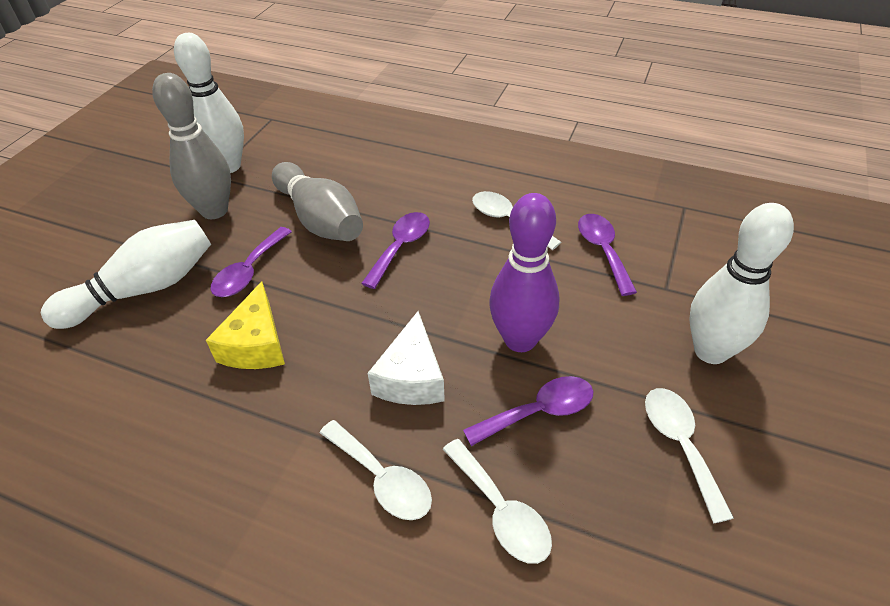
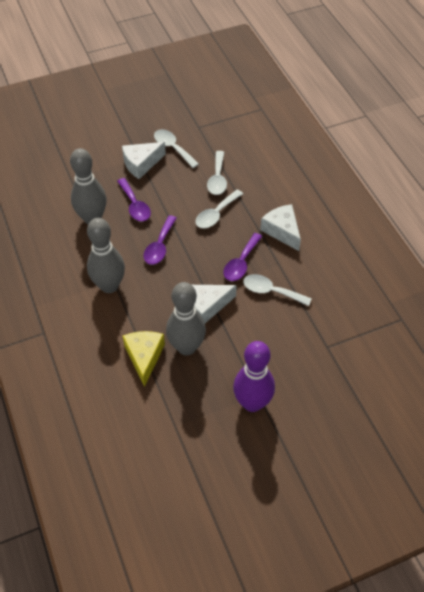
grey bowling pin: [152,73,231,219] [272,162,363,241] = 2 -> [70,148,106,224] [87,218,125,293] [166,282,206,356] = 3
purple spoon: [210,227,292,297] [361,212,430,289] [463,376,593,446] [578,214,637,296] = 4 -> [117,178,151,221] [144,215,177,265] [223,233,263,281] = 3
white bowling pin: [41,220,211,329] [174,33,244,173] [689,203,794,364] = 3 -> none = 0
white cheese: [368,311,445,405] = 1 -> [122,142,166,179] [192,285,237,323] [260,204,301,251] = 3

